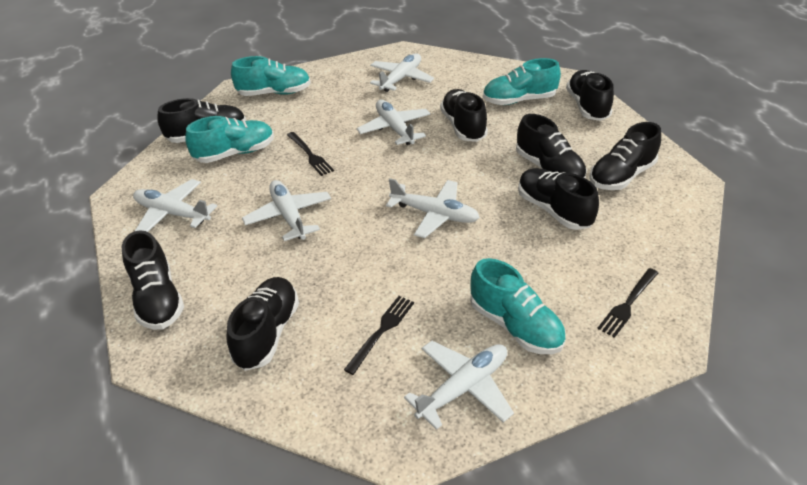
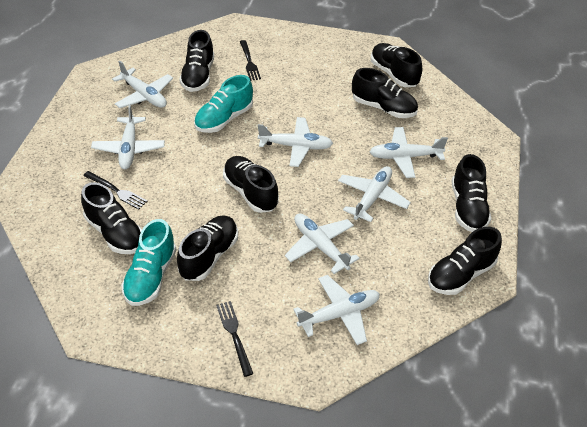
turquoise shoe: [185,116,274,163] [231,56,311,96] [470,258,566,354] [483,58,561,105] = 4 -> [121,219,177,306] [194,75,253,133] = 2
white plane: [133,179,217,232] [242,180,331,241] [356,100,431,145] [370,53,434,92] [386,178,480,238] [404,341,514,430] = 6 -> [91,104,165,169] [112,61,173,108] [258,117,333,167] [285,214,360,274] [293,275,380,345] [338,166,411,222] [369,127,448,178] = 7

